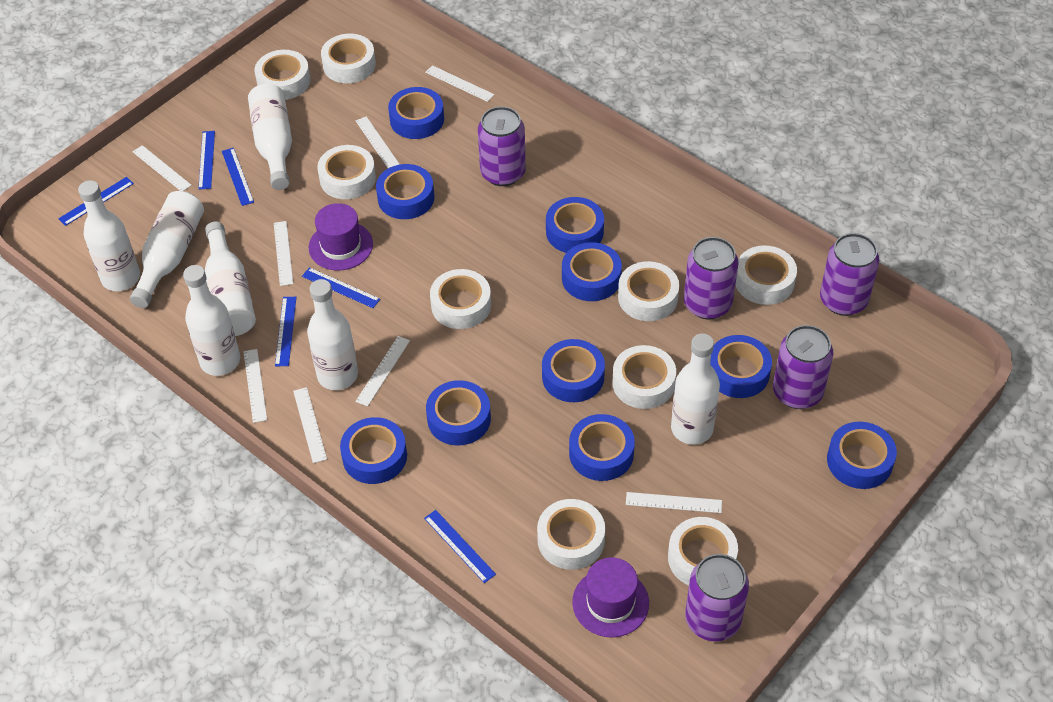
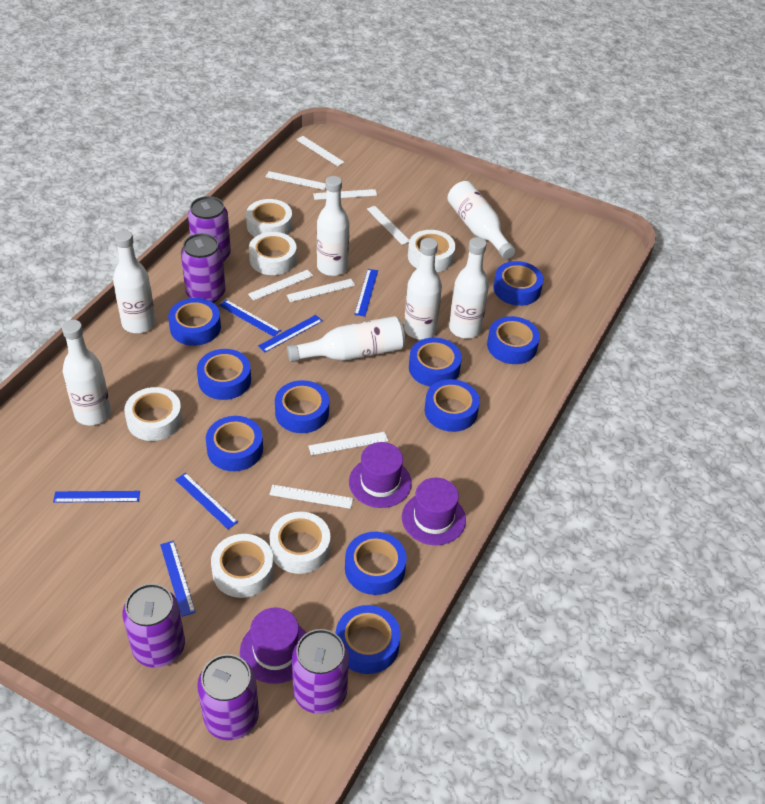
purple hat: [309,203,373,270] [572,557,649,637] = 2 -> [240,608,306,684] [349,442,412,508] [402,478,466,545] = 3
white tape: [254,50,310,100] [317,145,376,199] [321,34,376,83] [430,269,491,329] [537,499,605,570] [612,345,676,409] [618,261,679,321] [668,517,738,585] [735,245,797,305] = 9 -> [124,387,182,441] [211,534,274,598] [246,199,292,237] [249,232,297,275] [269,512,330,574] [408,230,455,272] = 6

